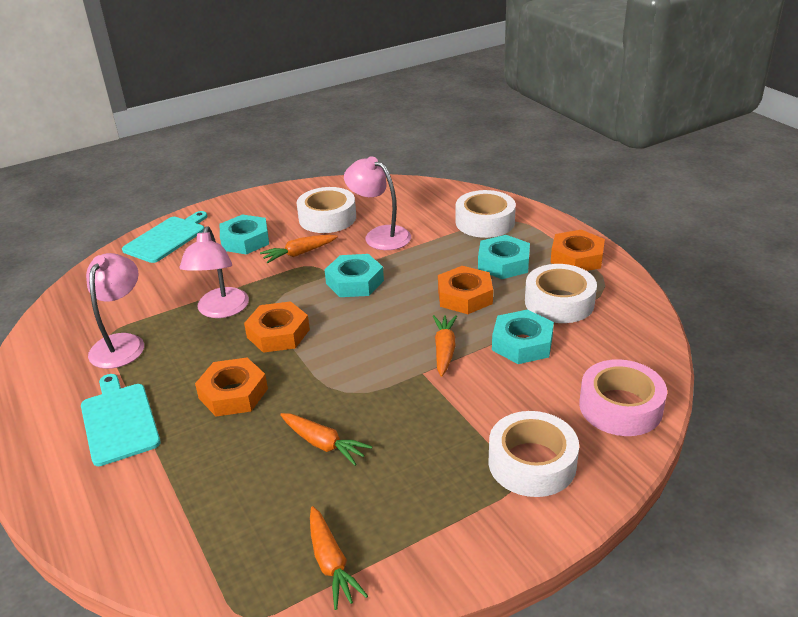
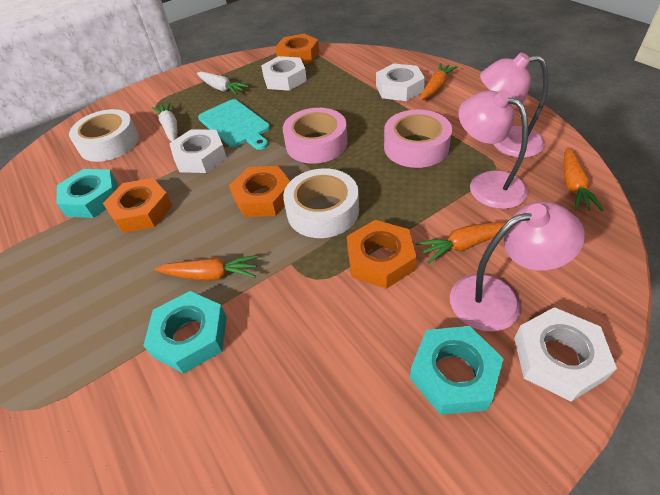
pink tape: [579,359,667,436] = 1 -> [283,108,348,164] [384,110,452,168] = 2
turquoise cutting board: [81,374,161,466] [122,211,207,263] = 2 -> [198,99,270,150] = 1
turquoise nut: [220,215,269,255] [324,254,384,297] [478,235,530,279] [492,309,554,364] = 4 -> [56,169,118,218] [143,291,227,374] [410,326,504,415] = 3
white carrot: none = 0 -> [152,102,177,142] [197,72,249,95] = 2
white nut: none = 0 -> [169,129,227,173] [261,56,307,91] [376,63,425,101] [514,307,617,402] = 4
white tape: [297,187,356,233] [456,190,516,238] [488,411,579,497] [525,264,597,323] = 4 -> [69,109,139,162] [283,168,359,238] = 2

